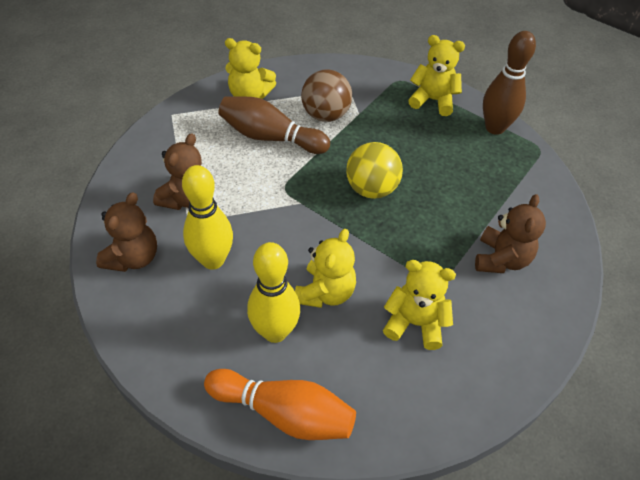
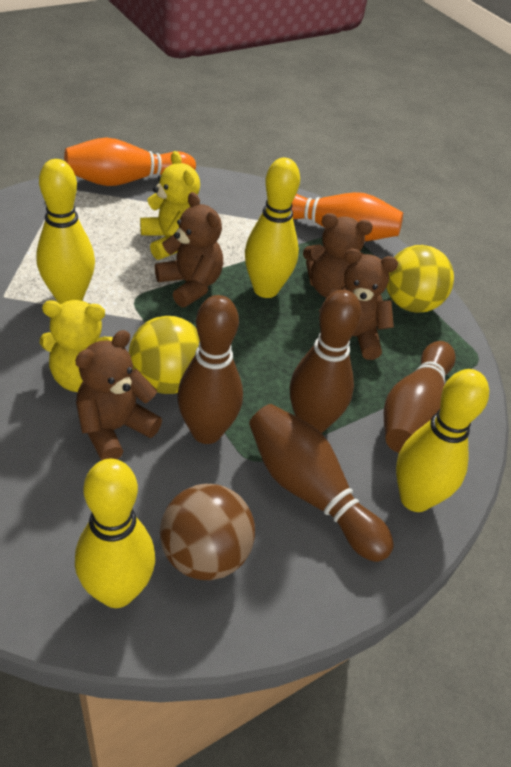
brown bowling pin: [218,96,330,154] [483,31,536,135] = 2 -> [177,295,243,444] [249,404,394,562] [290,290,362,433] [384,341,456,453] = 4
brown teddy bear: [96,192,157,272] [153,133,202,210] [475,194,546,273] = 3 -> [75,330,162,461] [155,192,223,307] [303,213,373,298] [319,249,398,360] = 4
orange bowling pin: [204,369,356,440] = 1 -> [64,137,196,186] [292,192,403,241] = 2
yellow ball: [346,142,403,199] = 1 -> [129,316,200,394] [386,245,454,313] = 2
yellow bowling pin: [182,165,233,270] [247,242,300,343] = 2 -> [36,159,95,304] [75,459,155,608] [245,158,300,298] [396,369,489,512] = 4
yellow teddy bear: [225,38,276,99] [295,229,356,308] [383,260,456,350] [408,35,465,116] = 4 -> [40,300,113,392] [140,151,200,260] = 2

